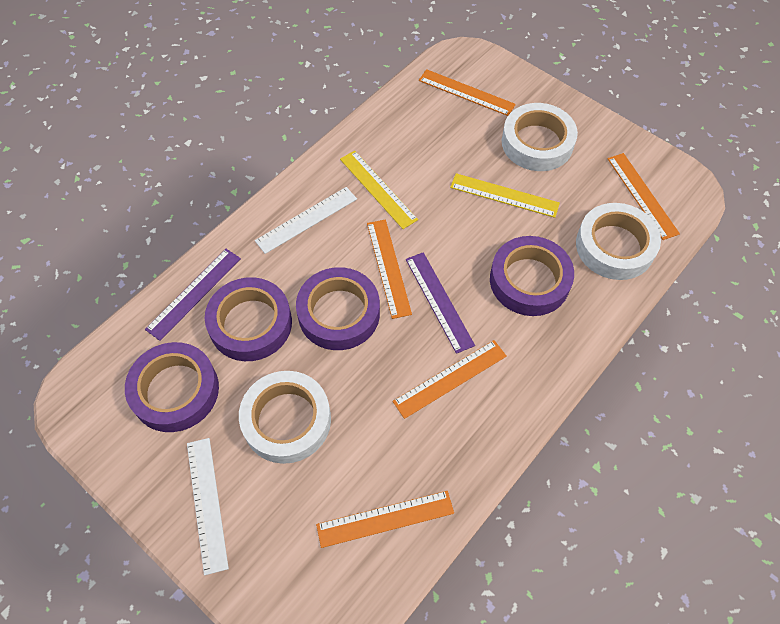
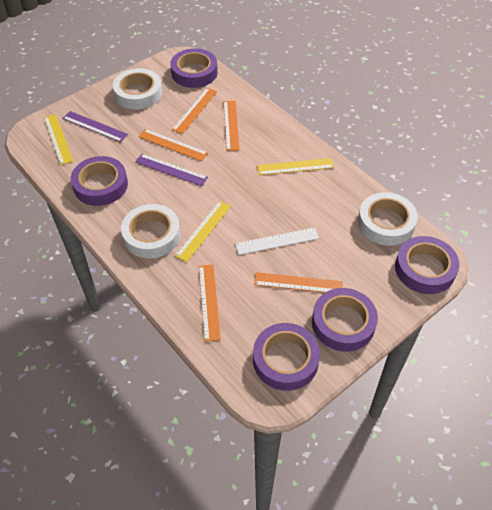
purple tape: [125,342,219,432] [205,277,292,361] [296,267,380,350] [490,236,574,316] = 4 -> [71,156,128,206] [170,48,218,88] [253,323,320,391] [312,288,378,352] [395,236,459,294] = 5
white ruler: [187,438,229,575] [255,187,357,254] = 2 -> [235,227,319,255] = 1
yellow ruler: [340,151,418,229] [450,173,560,218] = 2 -> [44,114,73,165] [175,201,231,262] [257,158,334,175] = 3

